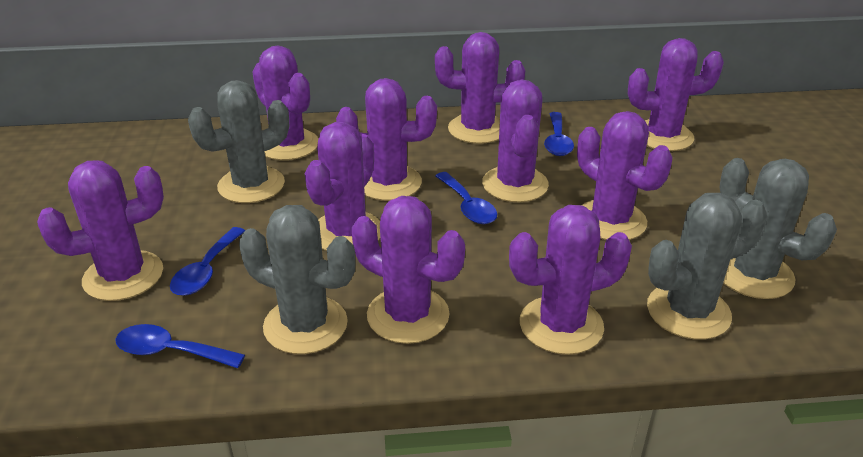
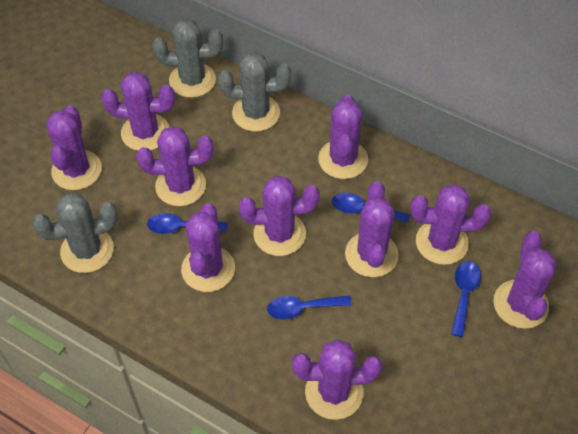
grey cactus: [188,80,289,203] [239,205,356,354] [647,193,767,340] [719,158,837,299] = 4 -> [32,193,118,273] [152,18,223,98] [218,52,291,132] = 3

